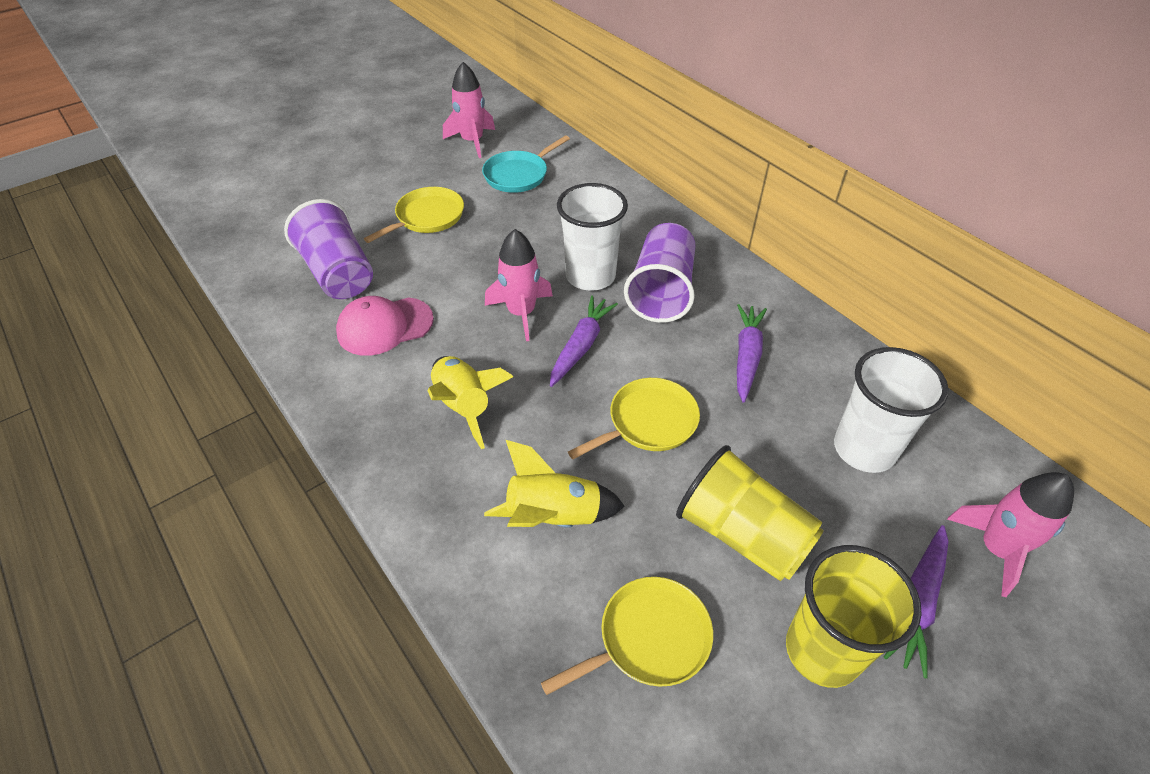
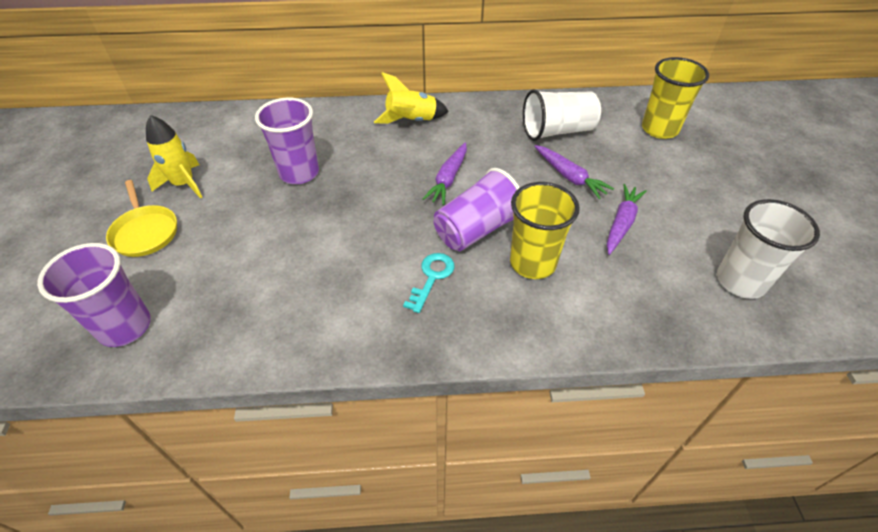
pink cap: [336,296,434,356] = 1 -> none = 0
pink rocket: [443,62,495,158] [485,229,553,341] [947,472,1074,597] = 3 -> none = 0
purple cup: [284,199,373,299] [624,223,696,323] = 2 -> [37,243,151,347] [255,97,319,184] [434,168,520,251] = 3
turquoise key: none = 0 -> [403,253,454,313] = 1
turquoise pan: [482,135,570,193] = 1 -> none = 0
yellow pan: [364,187,464,243] [541,577,713,695] [568,378,700,459] = 3 -> [106,180,177,257] = 1

